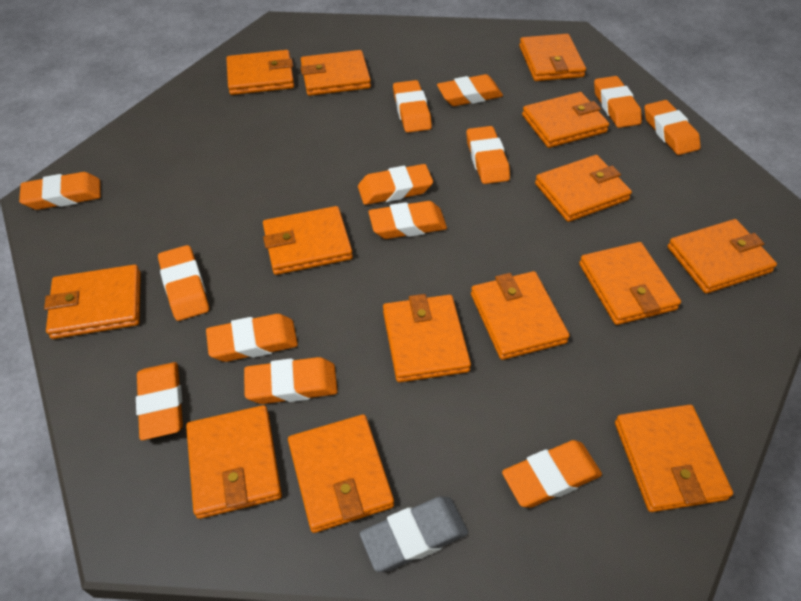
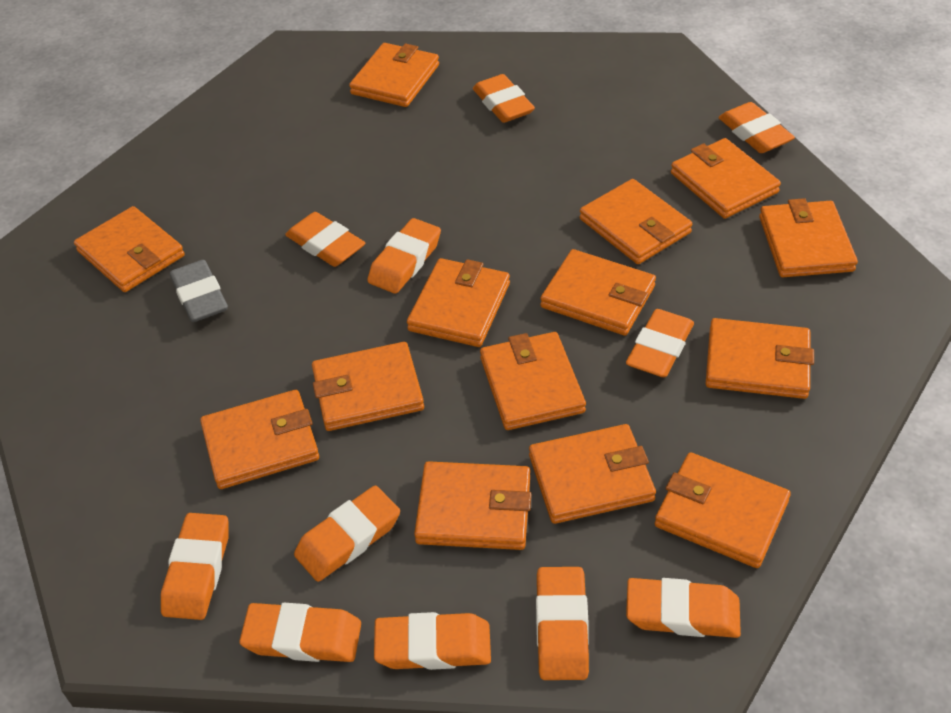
orange eraser: [19,172,101,210] [136,362,183,440] [158,245,209,321] [206,314,298,362] [244,357,338,404] [358,164,433,205] [368,201,447,239] [393,80,432,133] [437,74,503,106] [466,126,510,184] [502,440,602,508] [594,76,642,128] [644,100,701,155] = 13 -> [161,513,229,620] [240,603,361,662] [285,212,365,267] [294,485,400,582] [367,218,441,294] [374,612,491,670] [473,74,535,123] [536,567,589,680] [626,309,694,377] [626,578,741,638] [718,102,795,153] = 11

